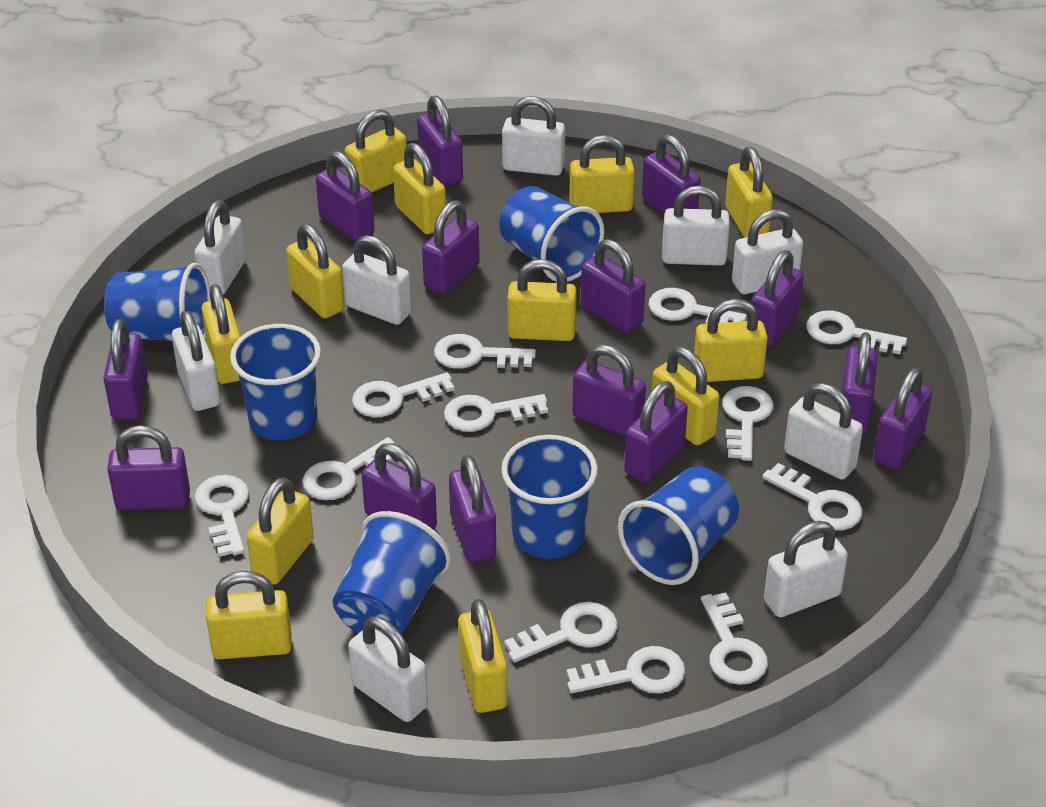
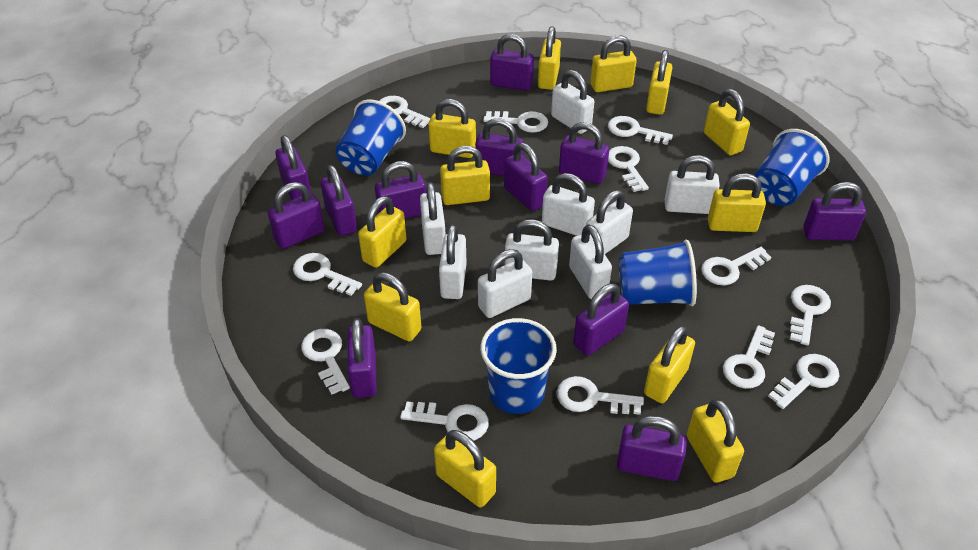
blue cup: [104,263,211,341] [230,324,321,440] [333,511,451,636] [499,186,604,282] [501,435,598,559] [618,466,739,585] = 6 -> [336,99,406,176] [481,318,557,414] [619,240,697,306] [754,129,829,206] = 4
purple padlock: [103,319,148,419] [107,425,190,510] [316,151,375,241] [362,443,437,530] [417,96,463,186] [422,200,480,294] [449,455,496,562] [572,344,646,437] [581,239,646,333] [624,381,688,482] [642,134,701,214] [751,250,804,347] [839,332,878,434] [873,367,932,469] = 14 -> [268,182,325,249] [276,135,311,200] [321,165,357,236] [347,318,376,398] [375,161,426,219] [475,118,524,176] [490,34,534,91] [504,143,548,211] [559,122,609,184] [573,284,629,356] [617,416,687,481] [803,182,866,241] = 12

